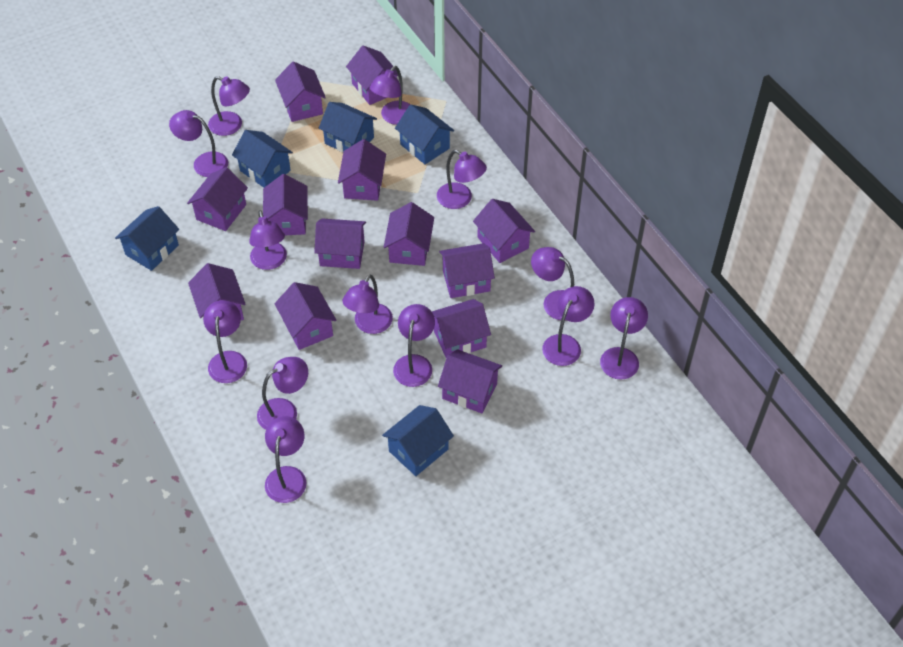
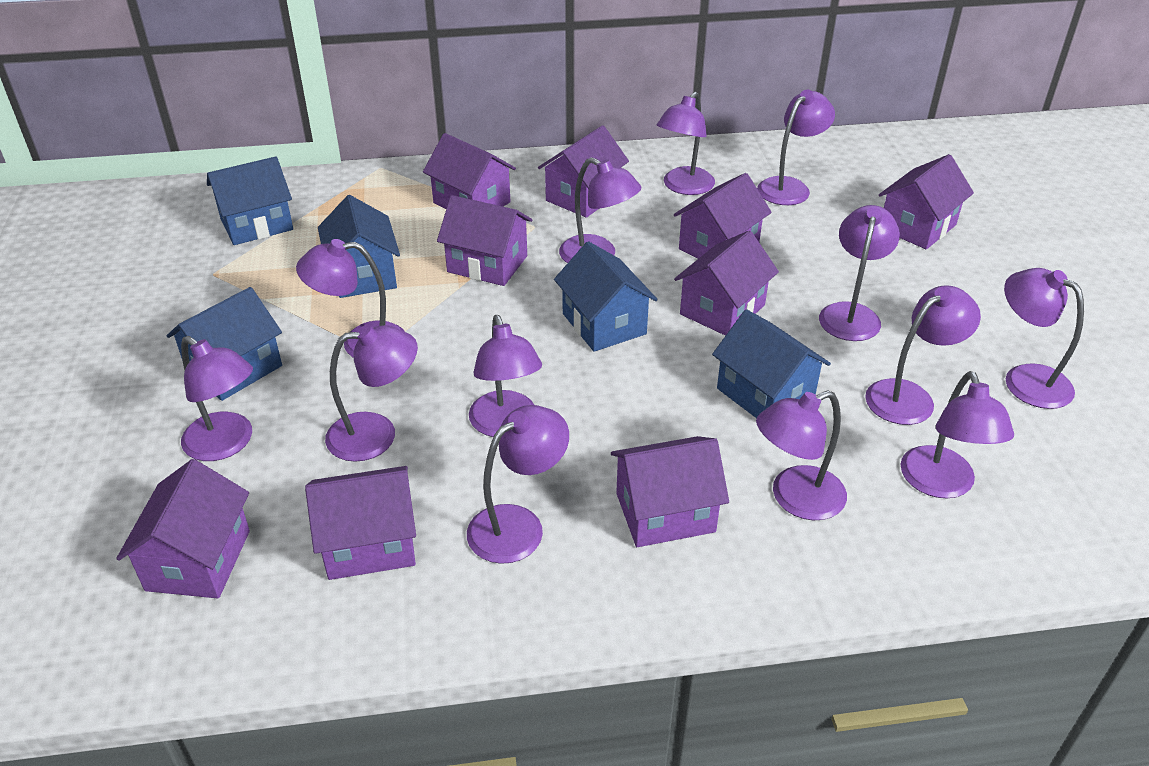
purple house: [187,167,248,231] [188,263,245,320] [263,174,308,235] [274,282,337,350] [275,62,326,122] [314,218,366,269] [338,139,386,201] [346,45,398,105] [384,202,434,266] [432,299,491,358] [438,349,502,413] [439,243,495,298] [473,199,535,263] = 13 -> [116,459,250,599] [305,466,416,580] [423,133,516,209] [437,195,532,286] [538,125,629,218] [611,436,729,547] [674,173,772,259] [674,230,779,336] [879,154,974,249] = 9

